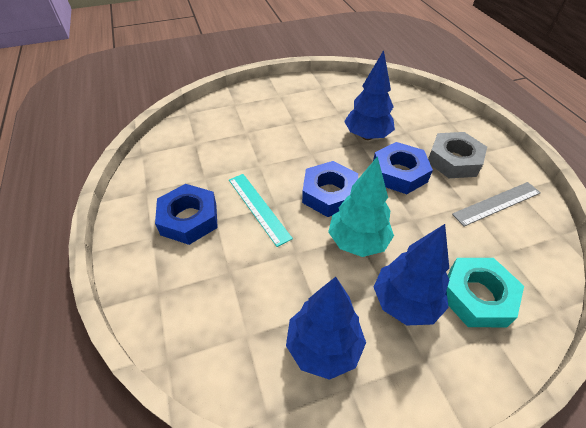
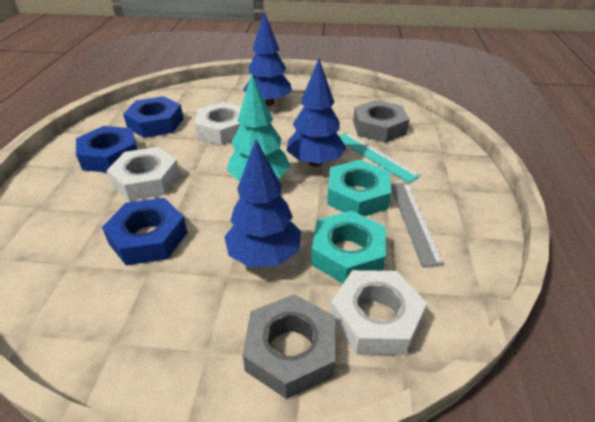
grey nut: [428,132,487,178] = 1 -> [242,294,335,399] [353,100,410,143] = 2
turquoise nut: [446,258,524,327] = 1 -> [311,211,386,283] [327,160,392,216] = 2
white nut: none = 0 -> [106,147,180,201] [195,102,242,145] [330,270,427,355] = 3

